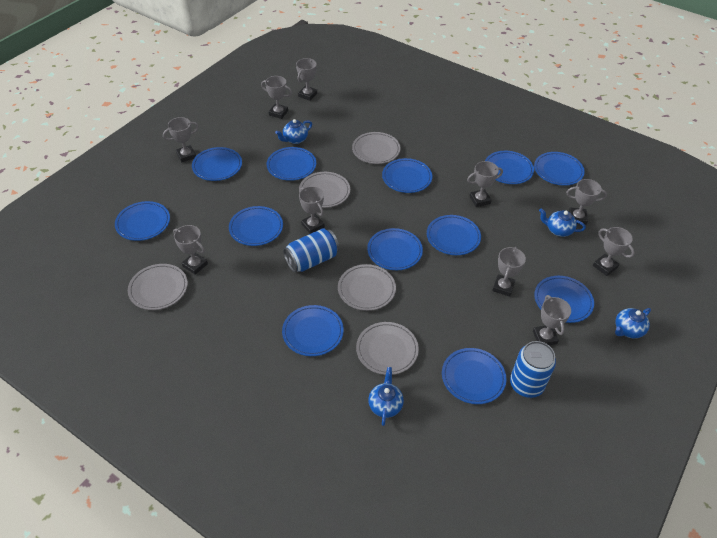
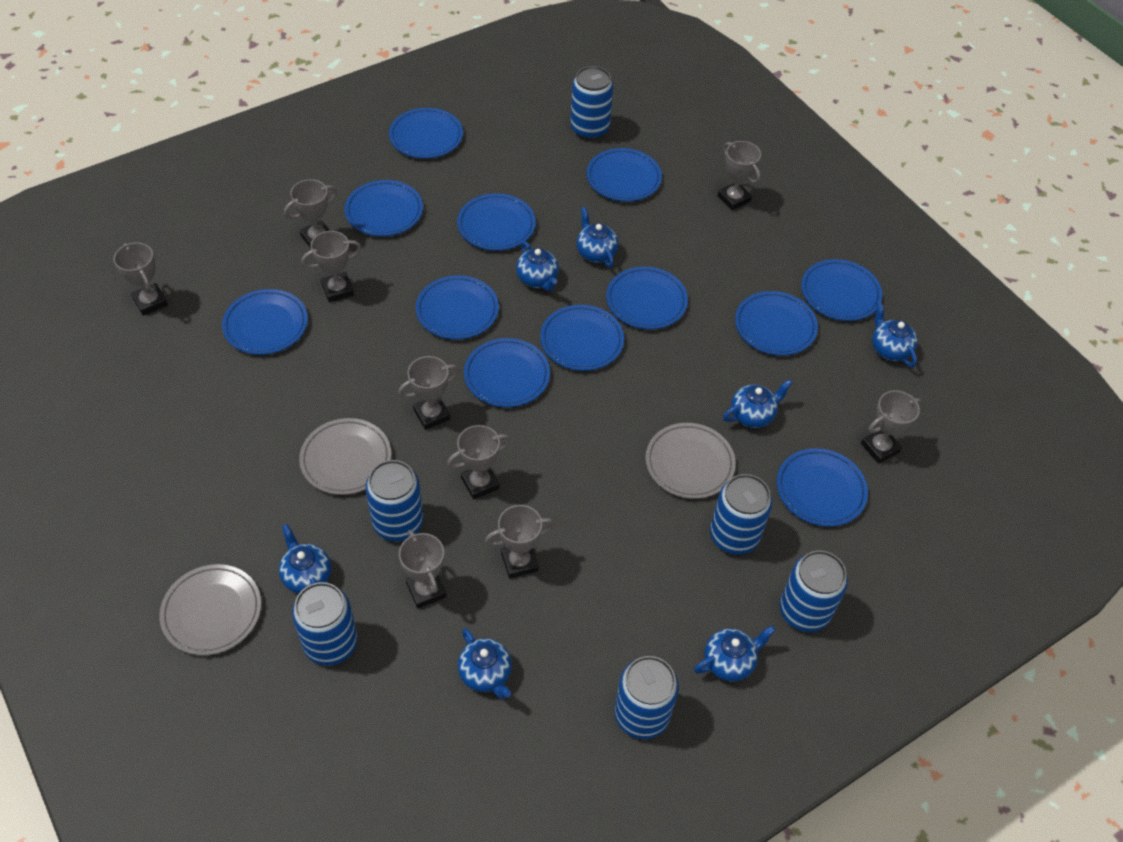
blue can: [283,228,339,272] [510,341,556,398] = 2 -> [292,582,358,666] [365,460,424,541] [570,66,613,140] [614,656,679,739] [710,474,772,555] [780,550,848,632] = 6
blue teapot: [275,119,312,144] [368,367,404,426] [539,208,586,237] [615,308,651,338] = 4 -> [279,524,331,593] [458,628,512,699] [516,241,559,291] [576,207,619,267] [694,626,776,682] [723,380,793,428] [872,302,918,367] = 7
grey plate: [128,264,188,310] [299,172,350,208] [338,264,396,311] [352,132,401,164] [356,322,419,375] = 5 -> [159,564,261,655] [299,418,391,495] [645,423,736,499] = 3
grey trophy: [163,117,199,162] [173,225,208,275] [261,76,292,119] [296,58,317,101] [299,186,325,234] [467,161,503,207] [492,247,526,297] [533,295,571,345] [566,179,607,225] [593,227,635,276] = 10 -> [113,242,168,316] [284,179,337,248] [301,231,361,302] [398,356,459,430] [399,530,446,608] [447,425,510,500] [485,505,555,579] [718,141,761,210] [861,390,922,464] = 9

